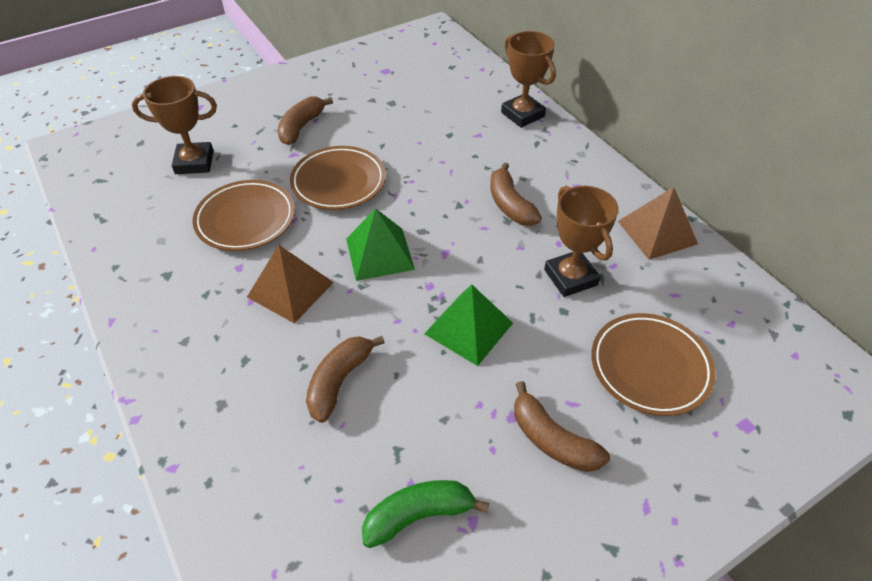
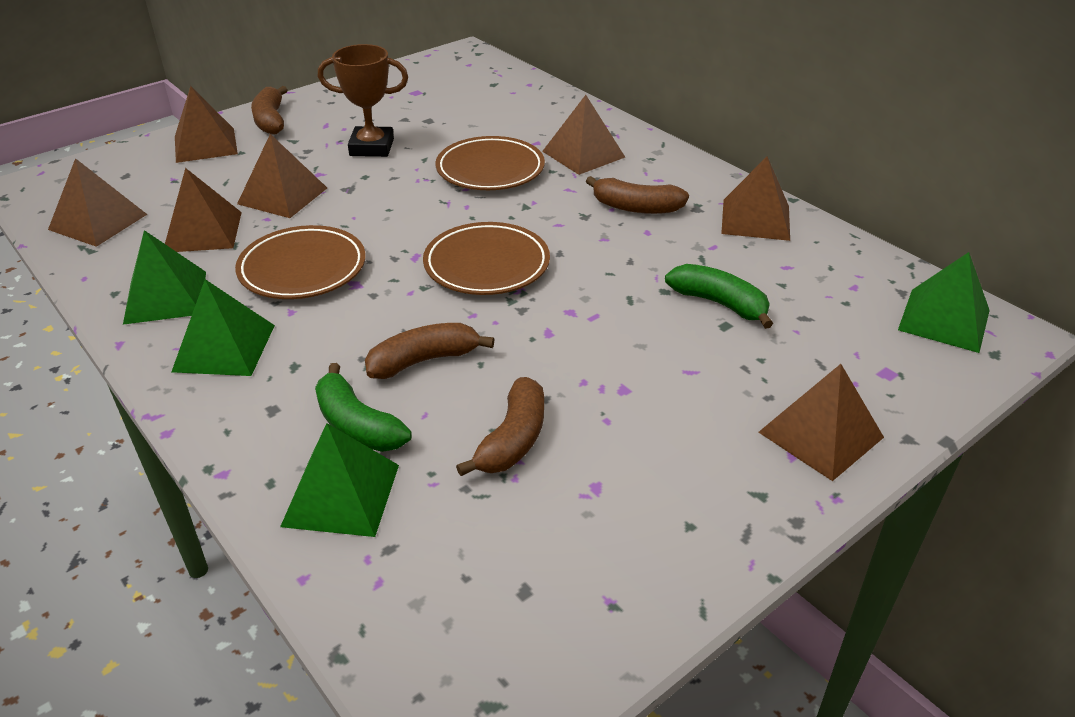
brown pyramid: [247,245,334,324] [618,187,698,260] = 2 -> [48,158,147,247] [165,168,242,252] [175,86,238,163] [237,134,327,218] [542,95,625,175] [721,157,790,241] [758,364,884,481] = 7
brown trophy: [132,76,217,174] [501,31,556,128] [544,185,619,297] = 3 -> [318,44,408,157] = 1
green banana: [362,480,489,548] = 1 -> [315,363,412,452] [665,264,773,329] = 2
green pyramid: [346,208,415,281] [424,285,513,366] = 2 -> [123,230,206,325] [171,279,275,376] [280,423,399,537] [898,252,990,353] = 4

